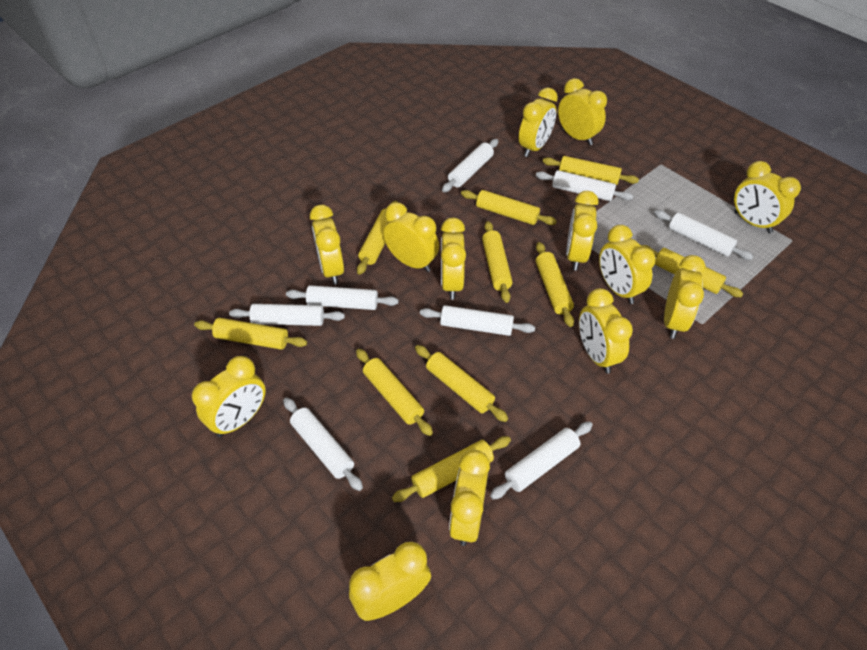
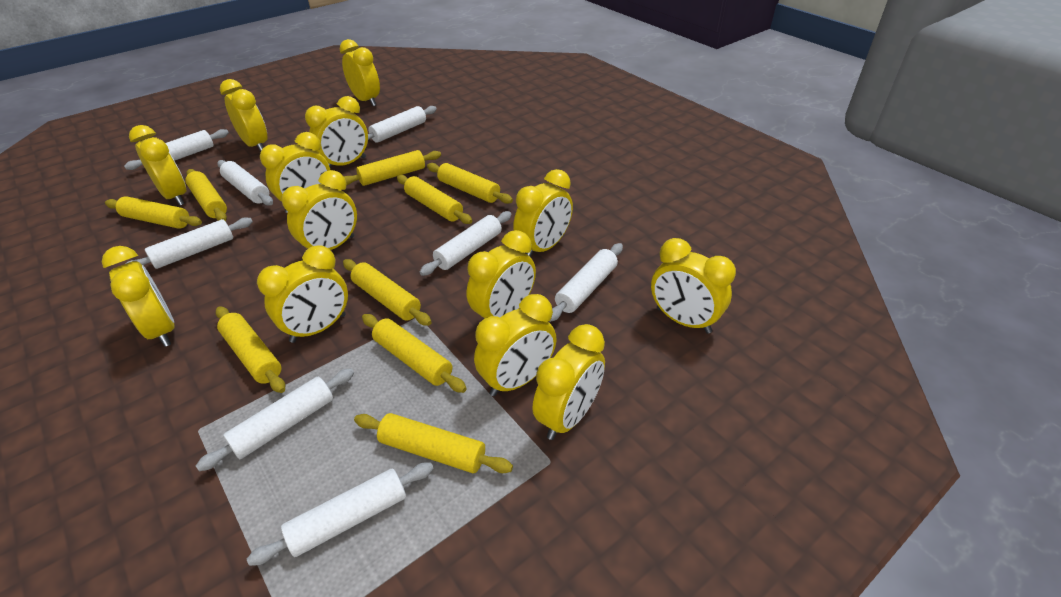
yellow rolling pin: [194,318,307,350] [356,349,433,436] [357,201,398,275] [392,436,511,502] [415,345,508,422] [461,190,557,225] [482,221,513,303] [536,242,574,327] [542,156,639,185] [641,245,744,297] = 10 -> [105,196,202,229] [185,169,227,221] [216,306,285,393] [343,259,432,326] [344,150,441,186] [354,413,513,473] [362,314,467,393] [397,175,472,224] [427,163,513,204] = 9

